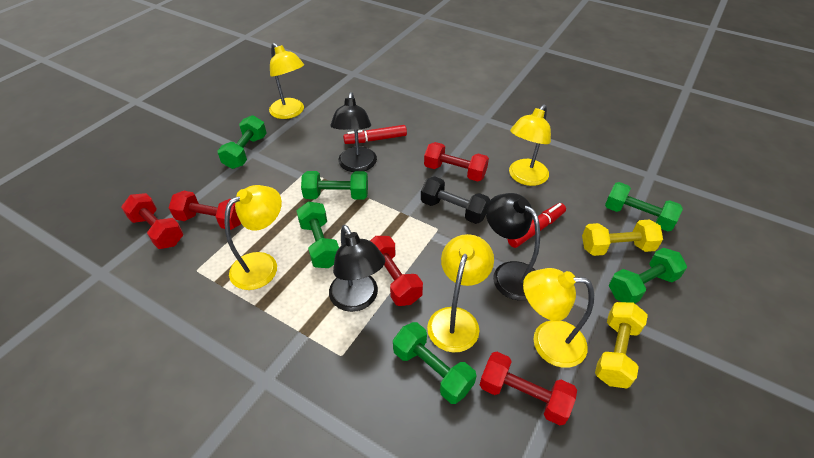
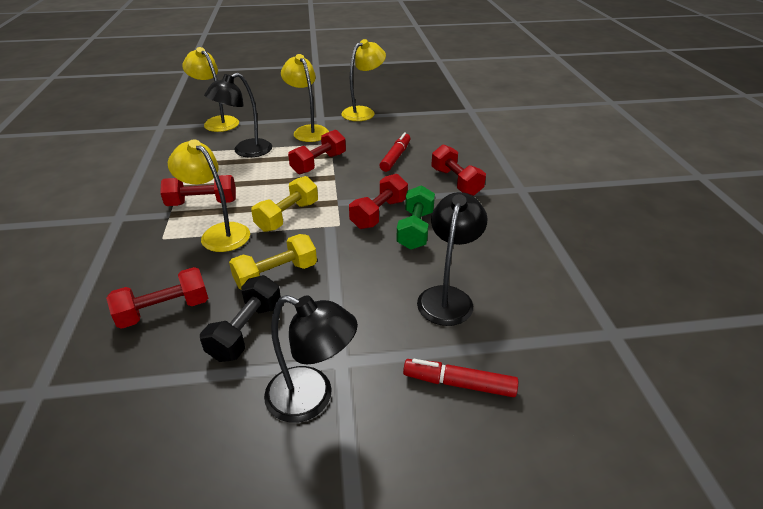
green dumbbell: [217,115,267,169] [297,201,339,268] [301,171,368,200] [393,322,477,404] [605,182,683,231] [609,248,687,303] = 6 -> [396,185,435,250] = 1
yellow lamp: [224,185,282,290] [269,43,304,119] [427,234,494,352] [509,104,551,186] [523,268,594,368] = 5 -> [168,139,250,252] [182,47,239,132] [281,54,329,142] [341,39,386,121] = 4

